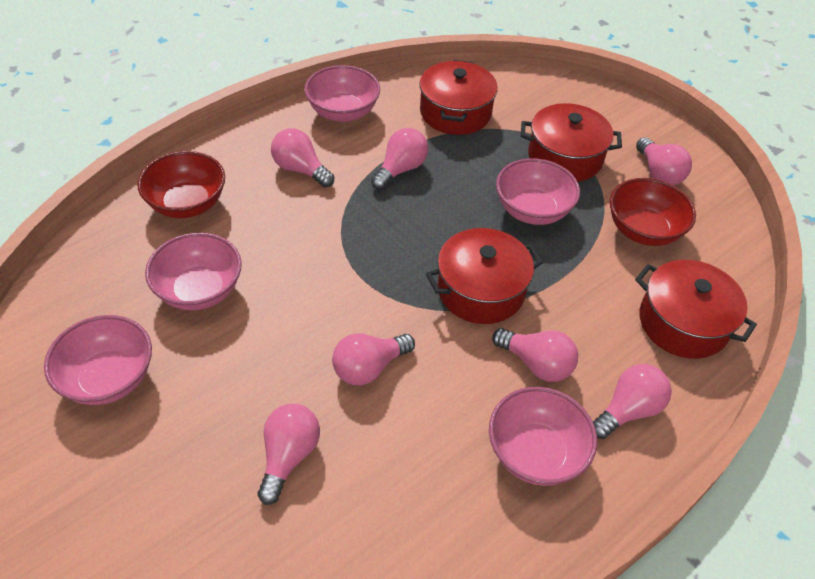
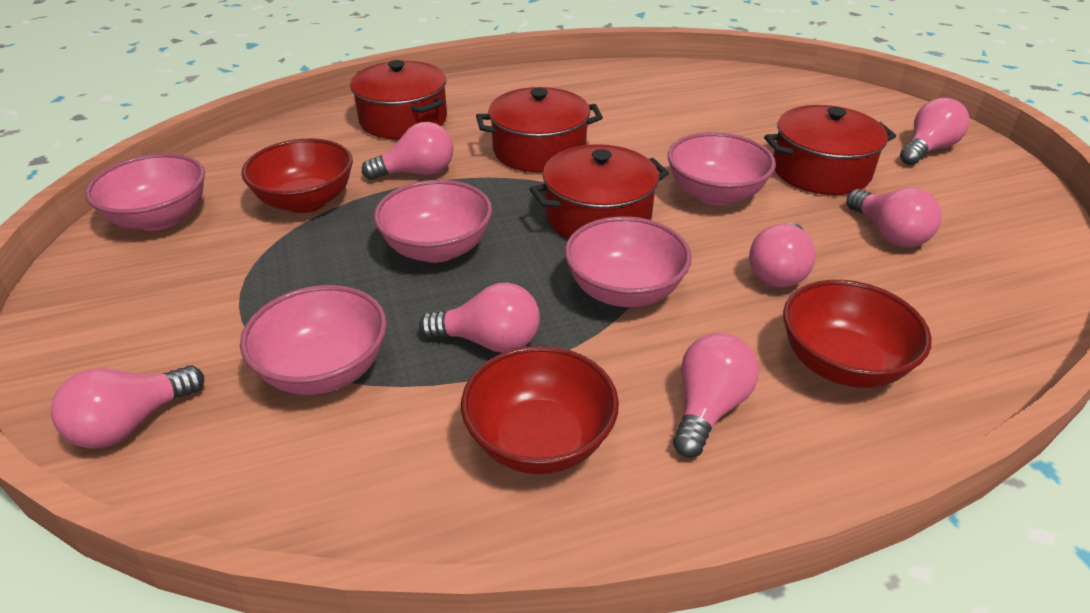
red bowl: [137,151,225,218] [610,178,696,246] = 2 -> [241,138,353,213] [461,346,619,474] [783,280,932,388] = 3

